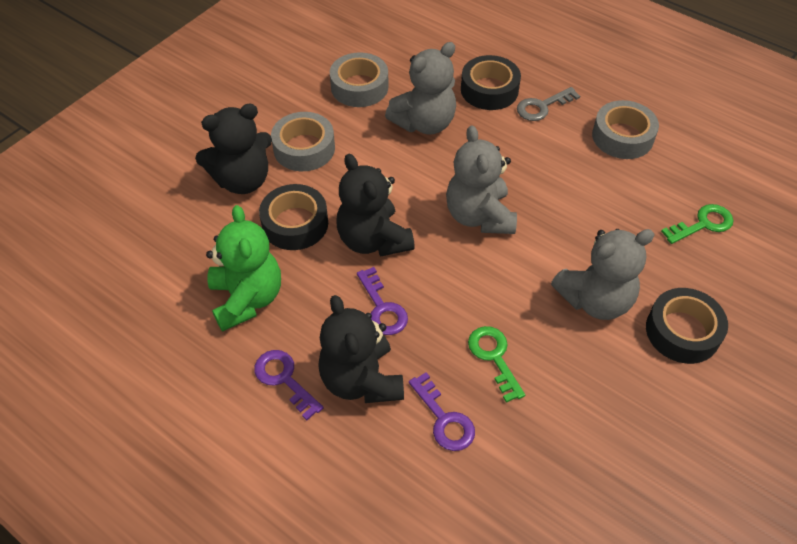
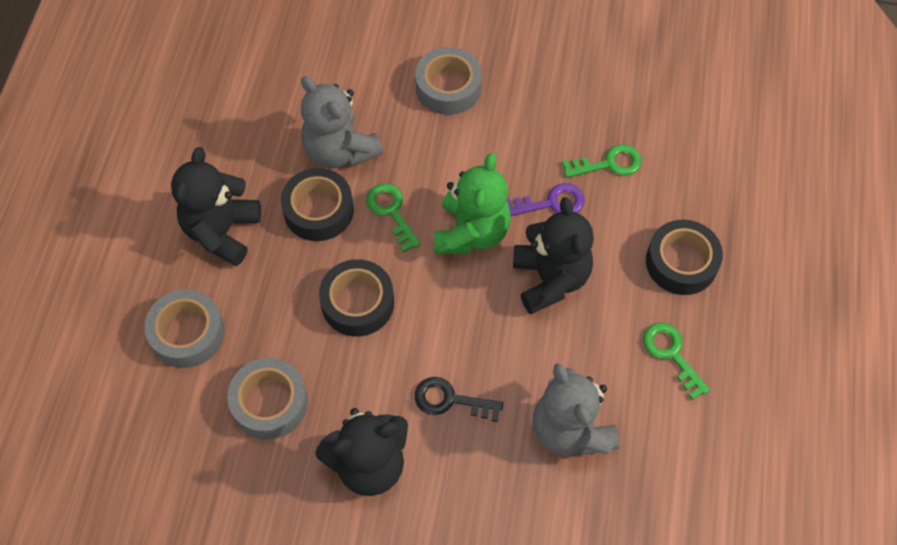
black key: none = 0 -> [415,377,503,422] = 1
green key: [468,326,525,403] [661,204,734,244] = 2 -> [366,183,421,252] [562,144,642,178] [643,323,710,400] = 3
grey key: [517,87,580,121] = 1 -> none = 0
grey teddy bear: [385,42,456,135] [446,125,517,234] [551,229,655,320] = 3 -> [301,76,383,169] [533,363,619,456] = 2
purple key: [254,350,324,420] [357,267,408,335] [409,372,475,451] = 3 -> [506,183,585,216] = 1

